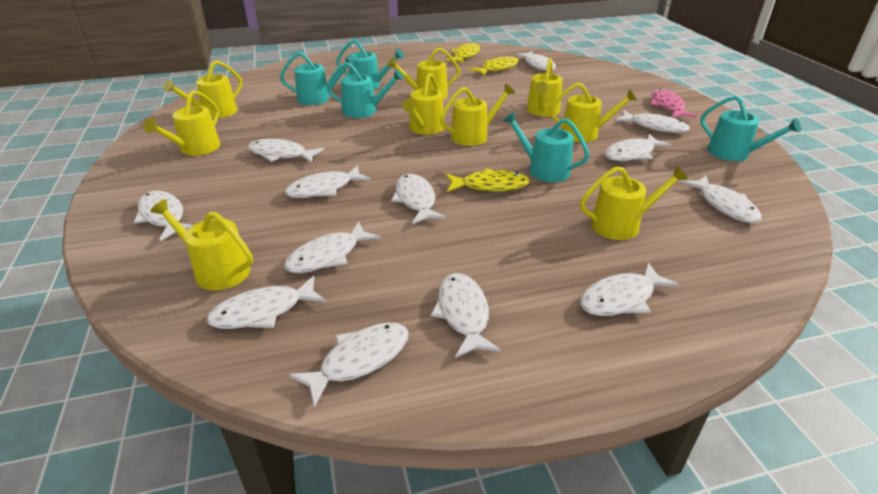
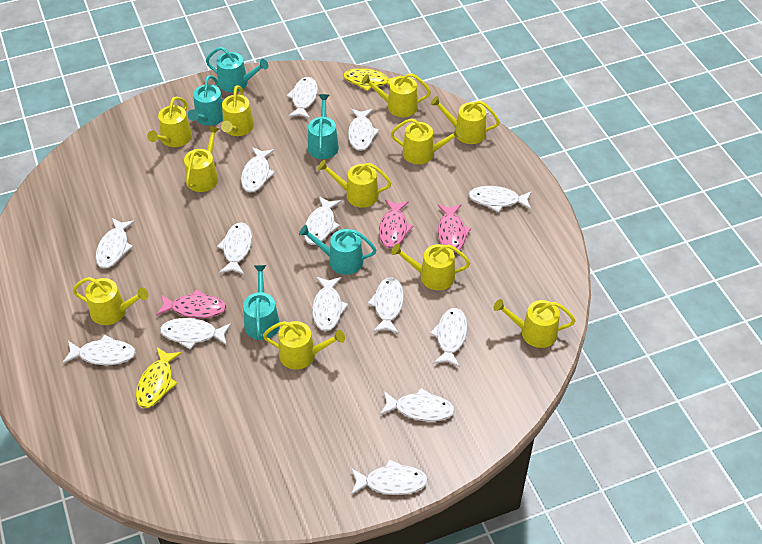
pink fish: [651,89,697,118] = 1 -> [156,290,227,318] [379,199,413,249] [437,204,471,253] = 3
white fish: [134,191,193,241] [206,276,326,329] [248,139,324,163] [284,221,381,273] [285,165,371,198] [289,322,409,407] [391,174,446,224] [431,273,501,358] [515,51,556,71] [580,262,679,316] [605,134,671,161] [615,110,690,133] [680,176,762,223] = 13 -> [62,335,136,365] [96,218,135,268] [160,318,231,350] [217,222,252,274] [241,147,275,192] [286,77,318,119] [304,196,341,245] [312,277,348,331] [348,109,380,151] [351,459,428,495] [368,277,404,334] [380,388,455,421] [430,308,468,367] [468,186,532,212] = 14
yellow fish: [446,42,480,63] [446,168,530,192] [469,55,518,75] = 3 -> [136,347,182,408] [343,68,402,91] = 2
yellow watering can: [144,90,221,156] [150,199,253,290] [164,60,243,118] [387,48,460,99] [402,73,444,135] [440,84,515,146] [527,58,563,117] [549,82,637,142] [580,166,688,240] = 9 -> [72,277,148,325] [147,96,192,147] [184,126,219,192] [221,85,254,136] [263,321,345,370] [318,160,391,208] [361,73,431,117] [391,118,462,164] [391,244,470,290] [431,96,500,144] [493,299,576,348] = 11

